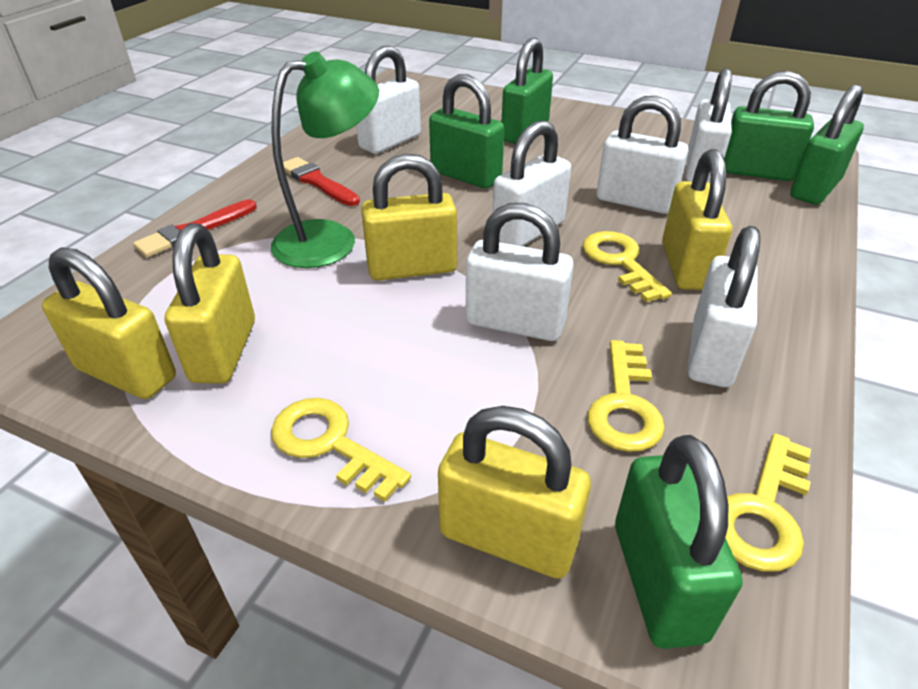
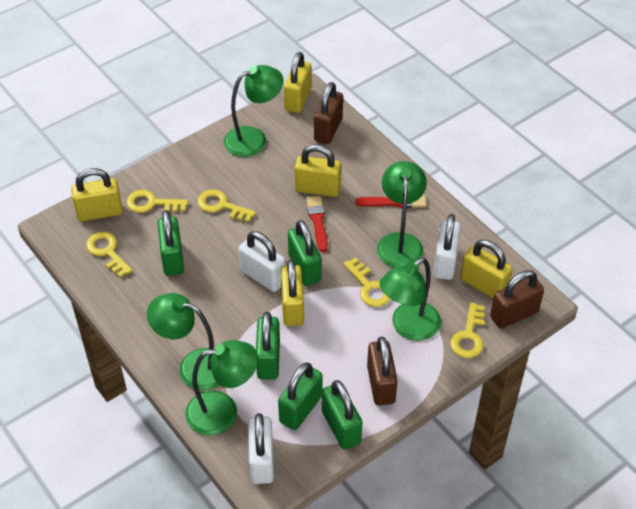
brown padlock: none = 0 -> [314,82,343,144] [367,337,398,406] [490,270,544,328] = 3
green lamp: [271,51,379,268] = 1 -> [147,293,219,390] [185,340,258,435] [224,65,284,157] [377,161,427,268] [379,257,441,341] = 5
white padlock: [356,46,421,154] [466,203,574,341] [492,120,571,246] [596,96,689,214] [686,68,732,183] [688,226,760,387] = 6 -> [239,231,285,292] [248,413,274,484] [433,214,460,280] = 3
yellow key: [271,398,411,502] [583,231,672,302] [587,340,665,452] [725,433,811,572] = 4 -> [86,232,132,277] [126,190,188,213] [197,189,256,222] [344,258,390,307] [450,303,485,358] = 5

